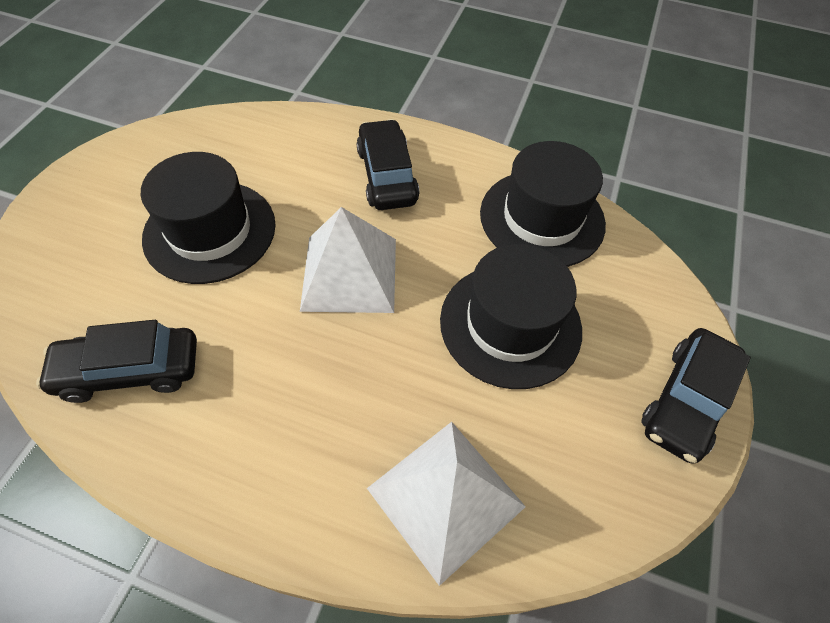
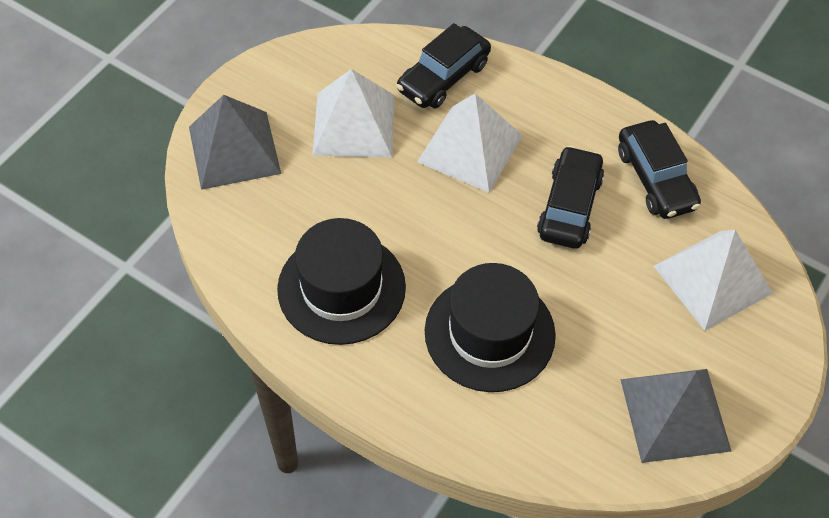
black hat: [141,152,276,284] [440,244,582,389] [480,141,606,267] = 3 -> [277,218,406,345] [425,263,556,392] = 2
grey pyramid: none = 0 -> [189,95,281,190] [620,369,731,463] = 2
white pyramid: [300,207,396,313] [367,422,526,586] = 2 -> [312,69,395,158] [417,94,523,192] [654,230,773,331] = 3

